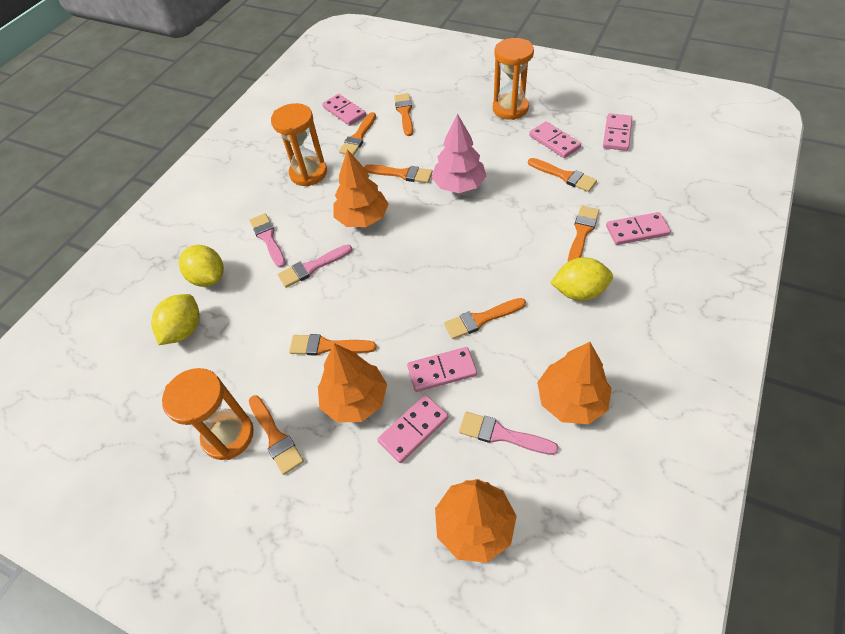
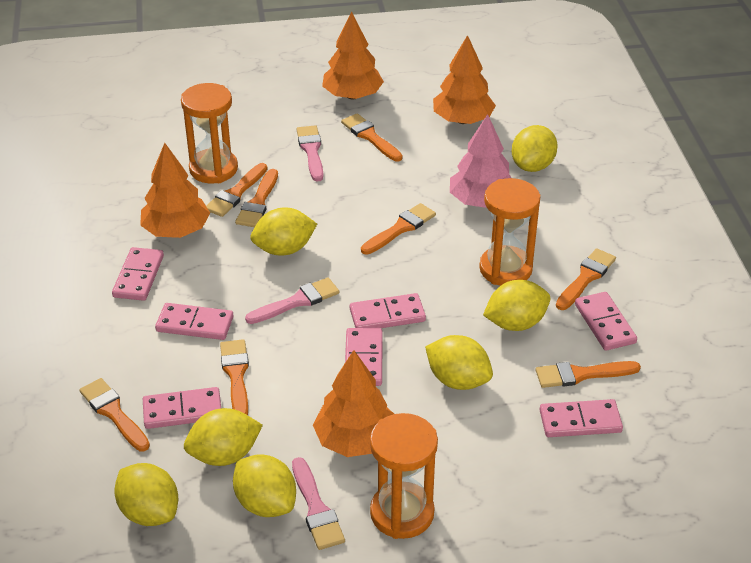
pink domino: [322,94,366,126] [377,395,448,463] [407,347,477,392] [529,121,581,158] [603,113,632,151] [606,212,671,245] = 6 -> [112,247,164,301] [143,387,221,429] [155,303,234,340] [345,328,383,386] [350,293,426,328] [540,399,623,437] [575,292,637,351] = 7
yellow lemon: [151,294,200,345] [179,245,224,287] [550,257,613,301] = 3 -> [114,463,178,526] [184,408,263,466] [233,455,296,517] [251,207,317,255] [425,335,493,390] [483,280,551,331] [512,125,558,172] = 7

